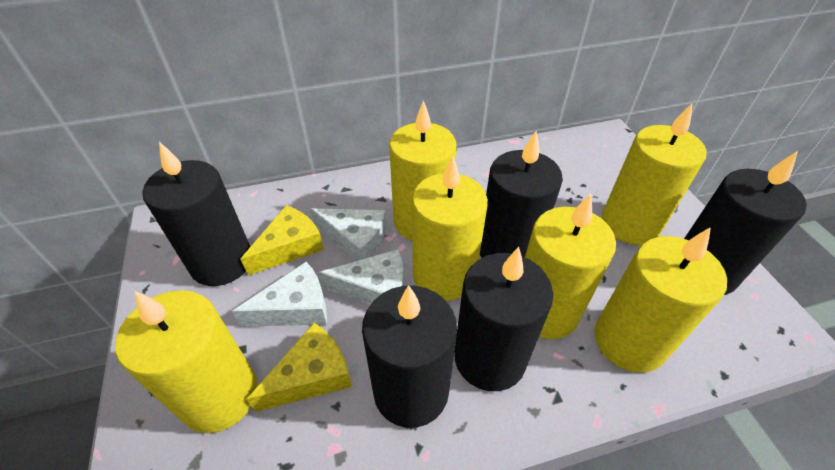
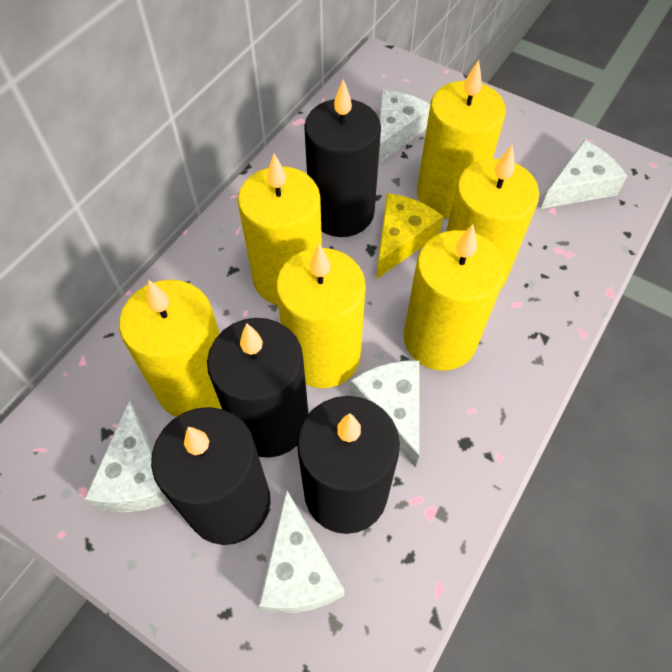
black candle: [143,142,250,286] [362,285,457,428] [454,247,553,391] [480,131,563,258] [684,151,807,295] = 5 -> [151,407,270,545] [207,318,309,458] [297,396,400,534] [304,79,381,237] = 4
white cheese: [232,262,327,327] [311,208,386,261] [319,249,404,305] = 3 -> [84,400,170,512] [258,490,345,613] [350,360,419,467] [378,90,430,164] [541,140,627,209] = 5
yellow cheese: [240,205,324,275] [247,323,352,412] = 2 -> [377,193,444,279] = 1

